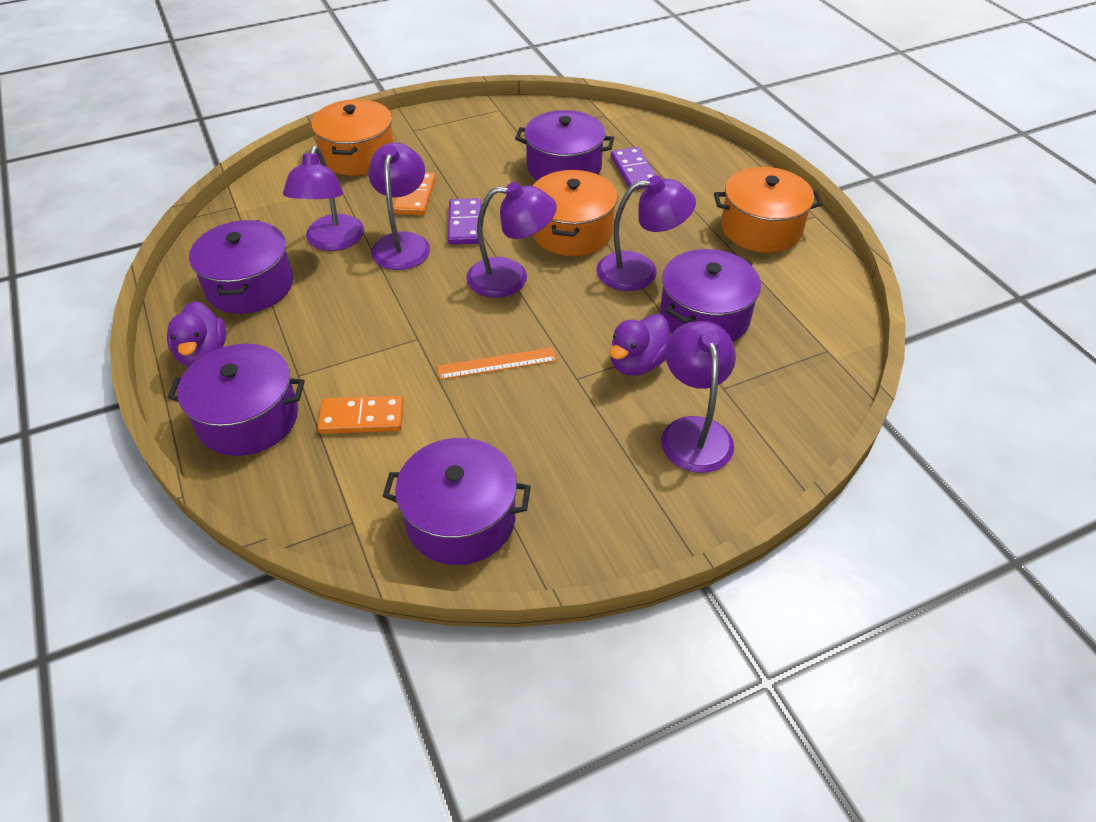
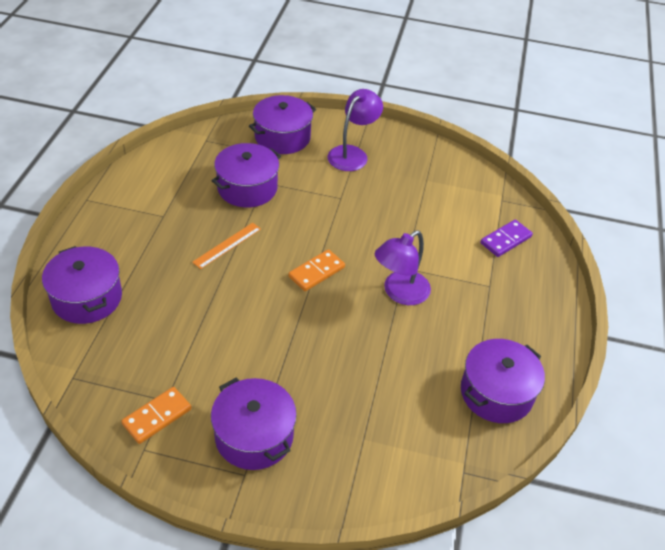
orange pot: [311,99,394,175] [533,170,617,256] [714,167,823,253] = 3 -> none = 0
purple domino: [448,198,482,245] [611,147,656,189] = 2 -> [480,220,533,257] = 1
purple duck: [167,301,226,367] [610,314,670,376] = 2 -> none = 0
purple lamp: [283,146,364,251] [368,143,430,270] [466,182,557,298] [597,175,696,291] [661,321,736,473] = 5 -> [328,89,383,171] [375,231,431,305] = 2

